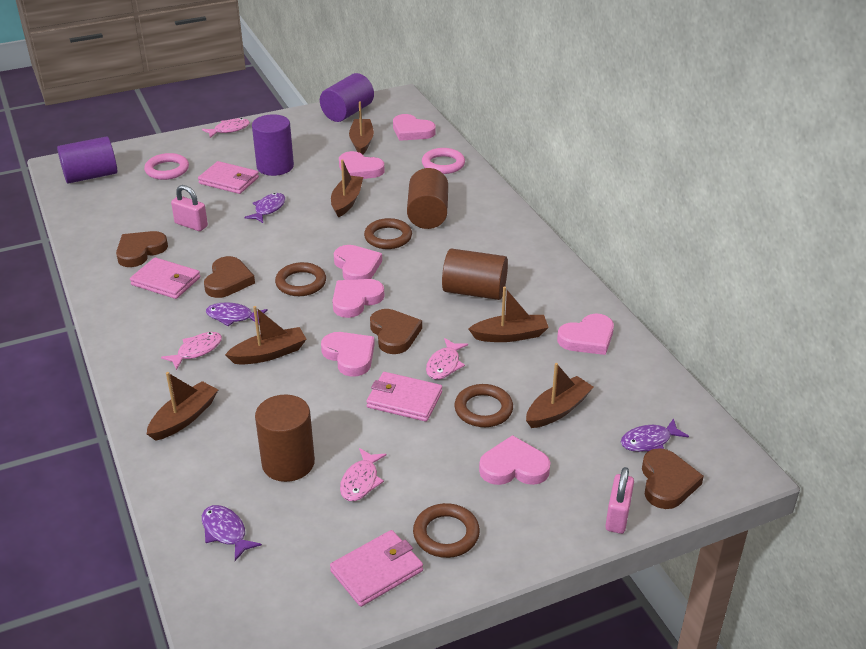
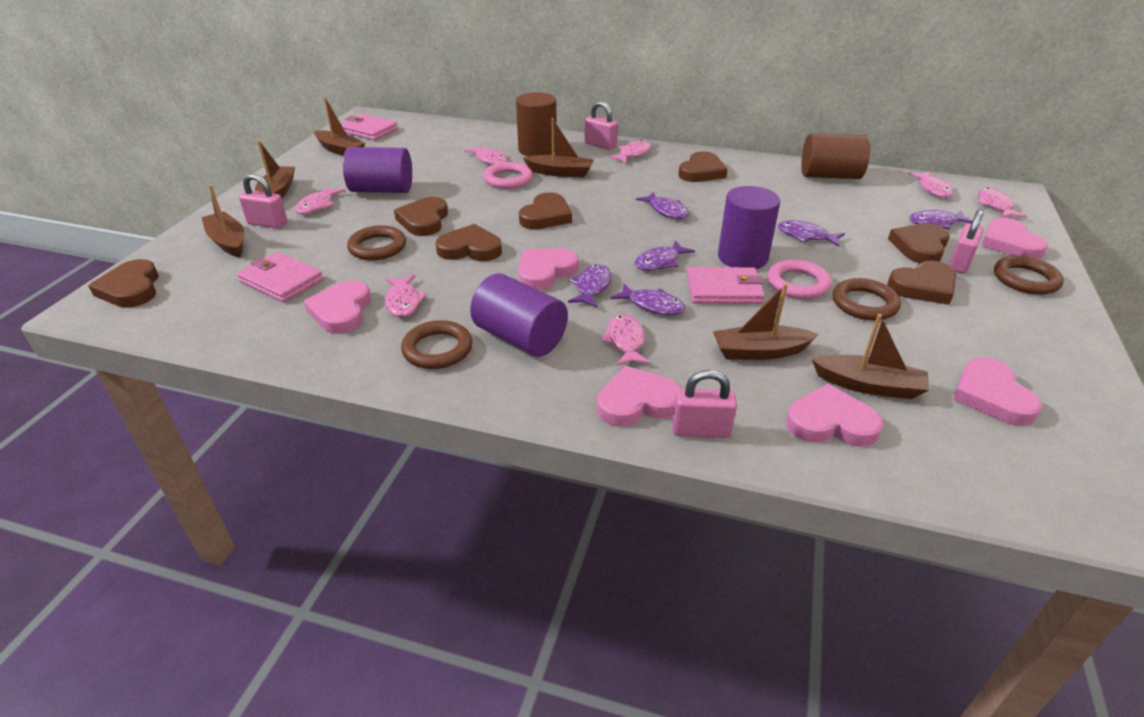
brown cylinder: [255,395,315,482] [407,168,448,229] [442,248,508,300] = 3 -> [516,92,557,156] [801,133,870,179] = 2
brown heart: [116,231,168,267] [204,256,255,298] [370,309,422,354] [642,448,704,509] = 4 -> [88,259,159,308] [394,197,448,236] [436,224,502,261] [519,192,572,229] [678,151,728,182] [887,261,956,305] [888,223,950,263] = 7
pink fish: [161,332,222,370] [202,118,250,138] [340,448,387,501] [426,338,468,380] = 4 -> [295,186,345,214] [385,275,427,317] [464,145,507,165] [601,314,650,366] [608,140,651,163] [908,171,953,198] [978,188,1027,218] = 7
pink heart: [321,332,375,377] [332,279,384,318] [334,245,382,280] [339,151,385,179] [393,114,435,141] [479,435,551,485] [557,314,614,355] = 7 -> [304,280,371,334] [518,248,579,290] [597,366,682,427] [786,384,883,447] [953,357,1042,426] [981,218,1048,259] = 6
pink padlock: [171,185,208,231] [605,467,634,534] = 2 -> [239,174,288,229] [585,101,618,150] [672,370,737,438] [948,210,984,273] = 4
pink wallet: [130,257,200,299] [198,161,259,194] [330,530,423,607] [366,372,442,422] = 4 -> [237,252,324,302] [340,114,398,140] [687,267,765,304] = 3
purple fish: [202,505,262,561] [206,302,268,326] [244,193,285,223] [621,418,689,452] = 4 -> [568,264,612,307] [610,283,685,315] [635,240,695,271] [636,192,689,219] [778,220,845,246] [909,210,973,230] = 6

